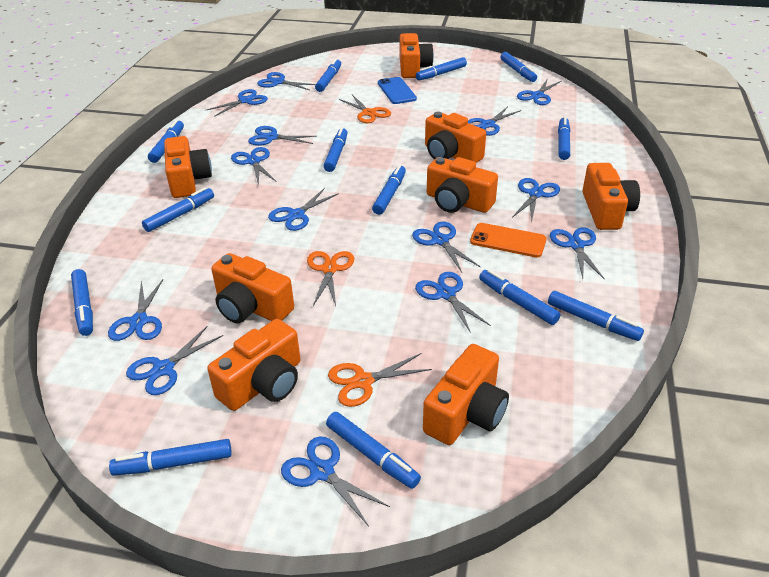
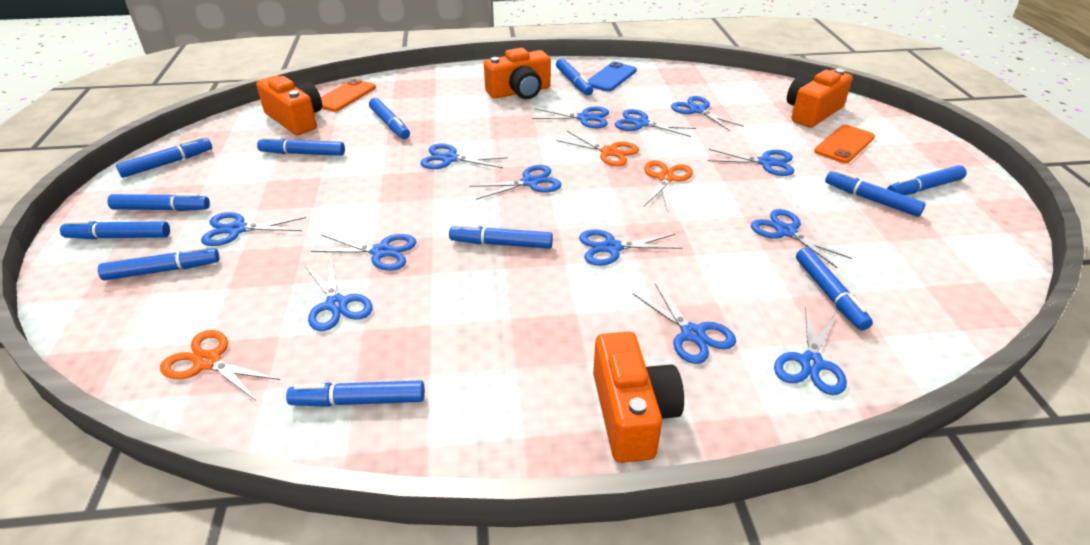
blue marker: [71,269,93,336] [109,439,232,476] [142,187,214,232] [148,120,184,163] [315,58,341,92] [324,127,347,172] [326,412,421,489] [372,165,406,215] [416,57,467,81] [479,269,561,325] [500,52,537,82] [548,291,644,341] [558,117,570,160] = 13 -> [60,220,170,239] [98,246,219,280] [107,193,210,211] [116,136,212,178] [257,137,345,156] [286,380,425,407] [369,98,410,139] [449,224,553,249] [556,58,593,96] [796,247,873,331] [825,170,926,217] [887,165,967,195] = 12
blue scissors: [108,279,163,341] [126,326,223,395] [207,89,268,117] [231,147,277,185] [248,126,317,146] [257,72,316,90] [268,188,339,231] [281,436,390,526] [412,222,481,272] [415,272,491,333] [468,106,521,136] [512,178,560,222] [517,78,561,105] [550,227,605,280] = 14 -> [201,212,306,246] [305,258,373,331] [311,234,416,271] [420,143,508,169] [469,165,562,200] [532,106,609,129] [579,229,682,266] [615,109,696,137] [633,283,736,364] [671,96,744,131] [708,149,794,176] [751,209,853,268] [774,306,847,395] = 13
orange camera: [164,136,212,198] [207,319,300,411] [211,253,294,323] [400,33,434,78] [423,344,509,445] [425,112,486,163] [427,157,498,213] [582,163,640,230] = 8 -> [256,76,322,135] [484,48,551,99] [593,332,684,463] [787,69,852,128] = 4
orange phone: [470,223,547,257] = 1 -> [321,79,376,112] [814,125,875,163] = 2

